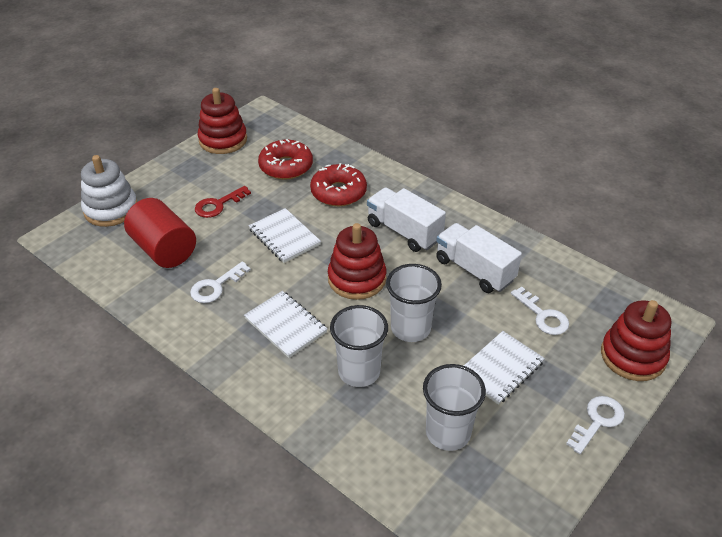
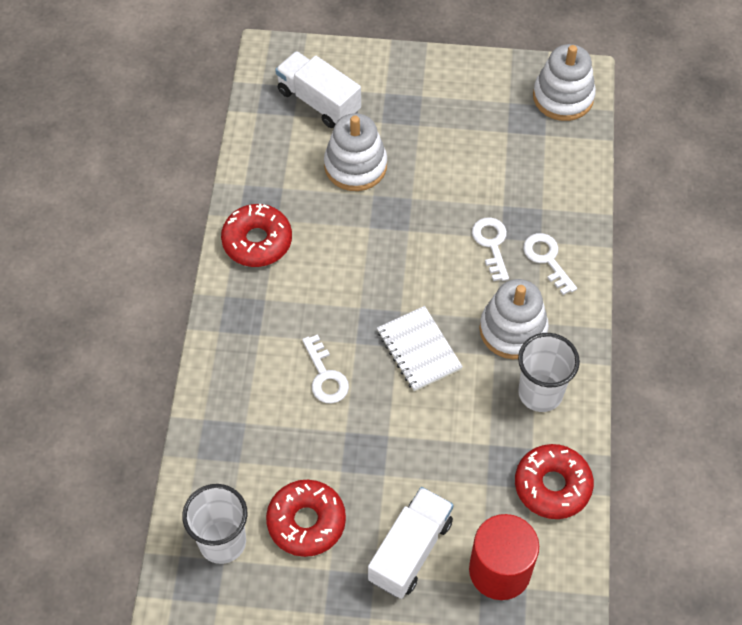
red donut: [258,139,313,179] [310,163,367,206] = 2 -> [221,204,292,267] [266,480,346,557] [515,444,594,519] = 3
red key: [195,186,251,218] = 1 -> none = 0
red stacking toy: [198,88,247,154] [328,223,386,300] [601,300,671,381] = 3 -> none = 0
white cup: [330,305,388,387] [386,264,442,342] [423,364,486,451] = 3 -> [182,484,247,564] [518,333,580,412] = 2
white notebook: [244,291,327,358] [248,208,321,263] [464,331,545,405] = 3 -> [377,306,463,391] = 1
white stacking toy: [81,155,137,227] = 1 -> [324,113,387,191] [480,279,549,359] [533,44,596,121] = 3

